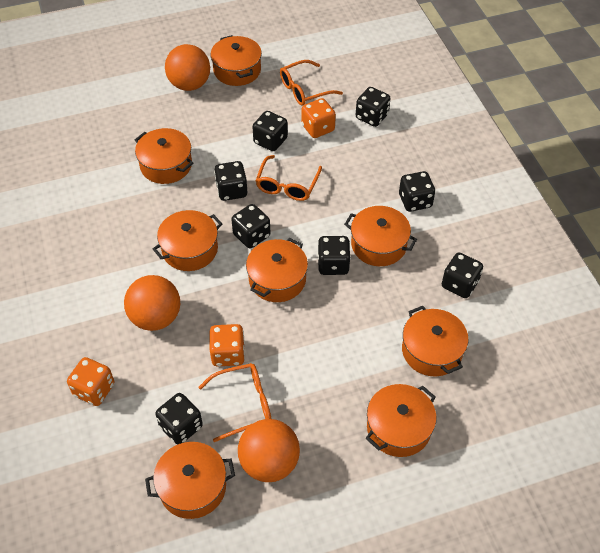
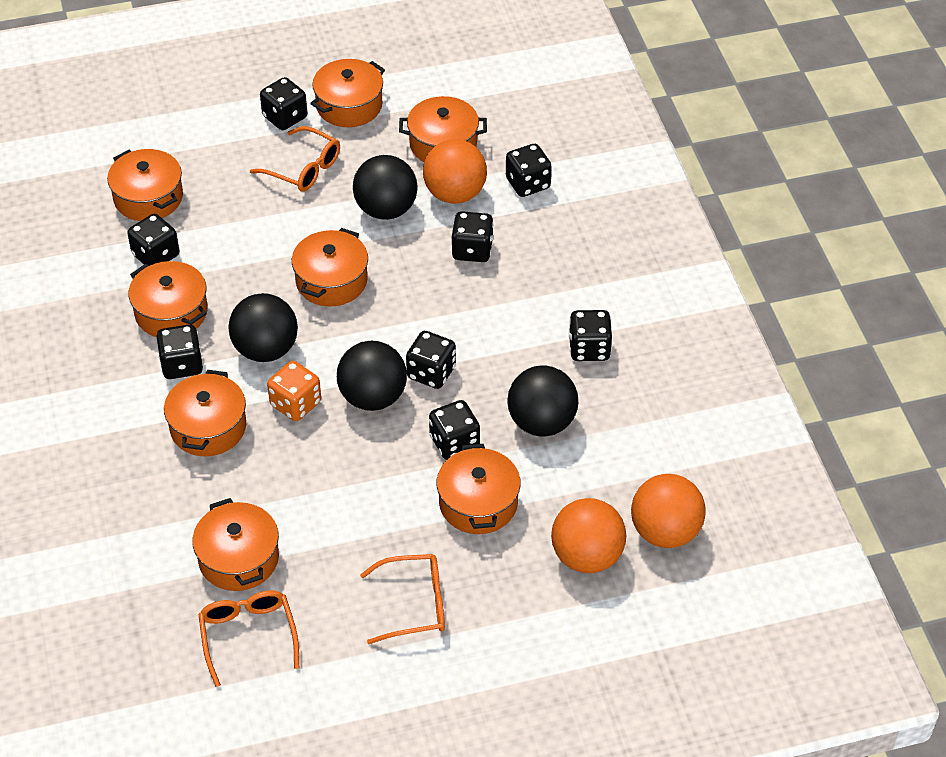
black ball: none = 0 -> [228,293,298,362] [337,341,407,411] [353,155,418,220] [508,365,578,436] = 4
orange dice: [67,357,114,406] [210,324,245,366] [301,98,336,138] = 3 -> [267,361,321,421] = 1

